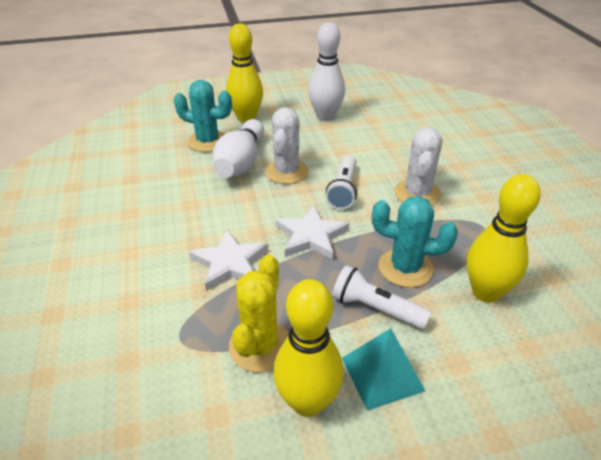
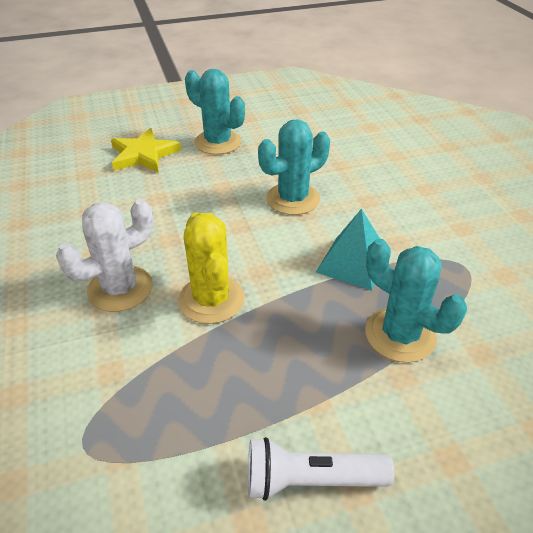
turquoise cactus: [174,80,232,152] [372,196,458,287] = 2 -> [185,69,245,155] [258,119,330,215] [365,239,467,363] = 3
white bowling pin: [213,119,264,178] [308,22,345,121] = 2 -> none = 0
white cactus: [265,107,309,184] [394,127,442,206] = 2 -> [56,199,154,312] = 1
white flashlight: [326,155,357,209] [332,265,432,329] = 2 -> [248,437,395,501] = 1
white star: [189,229,268,291] [275,205,349,260] = 2 -> none = 0
yellow bowling pin: [226,24,263,123] [273,279,344,417] [467,174,541,303] = 3 -> none = 0
yellow star: none = 0 -> [111,128,181,173] = 1

